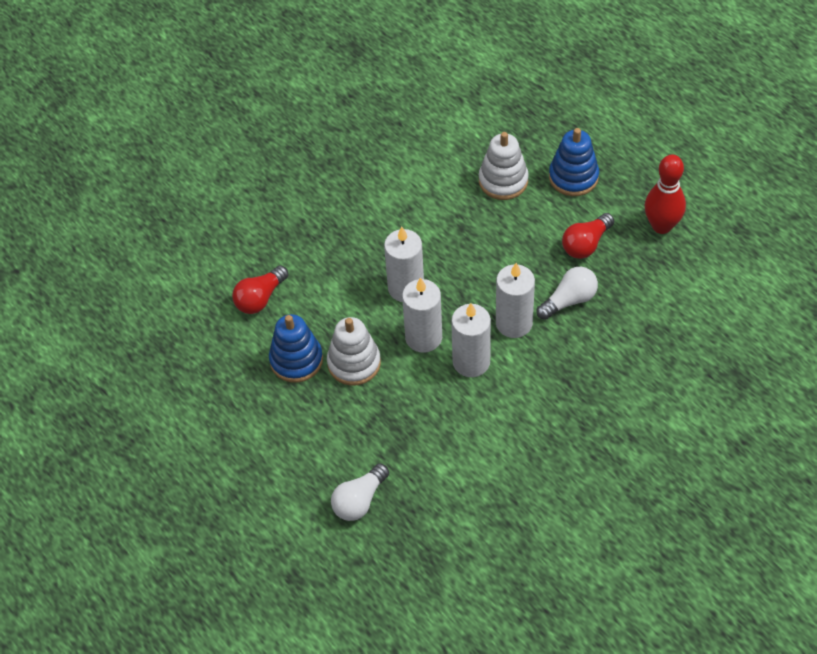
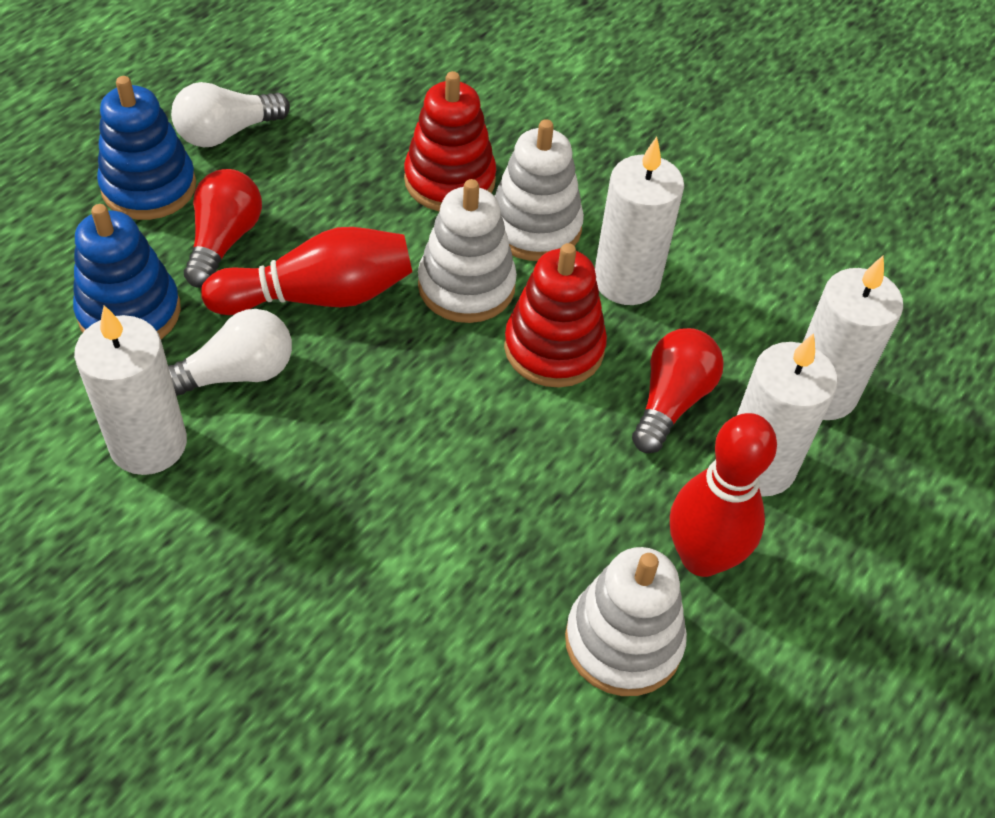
red bowling pin: [645,155,686,234] = 1 -> [201,227,412,315] [670,413,777,577] = 2
red stacking toy: none = 0 -> [404,71,496,211] [504,243,607,388] = 2
white stacking toy: [327,317,381,386] [479,132,529,200] = 2 -> [418,179,517,323] [495,119,584,261] [565,547,687,696] = 3

